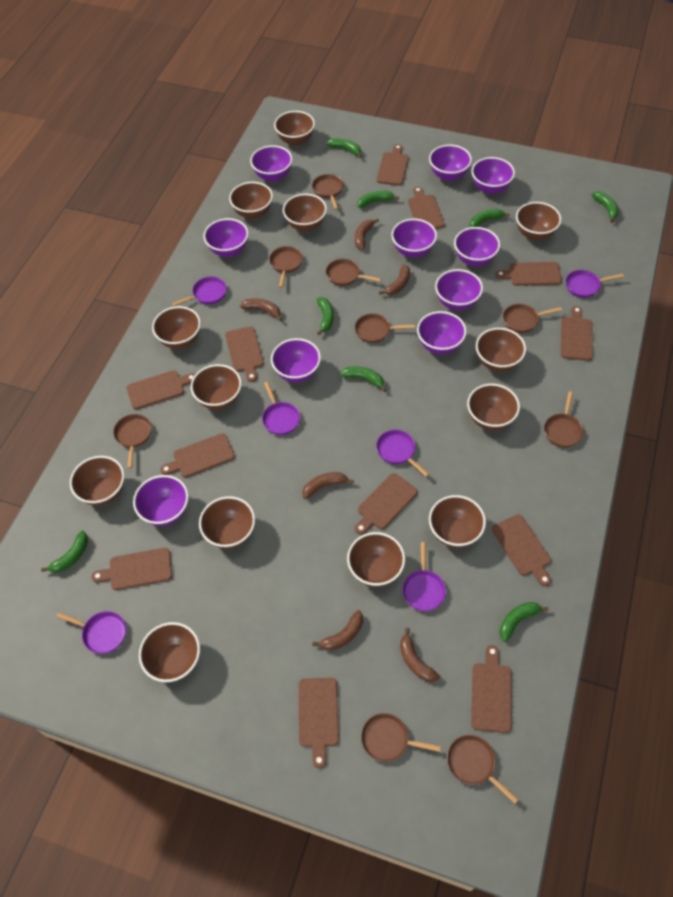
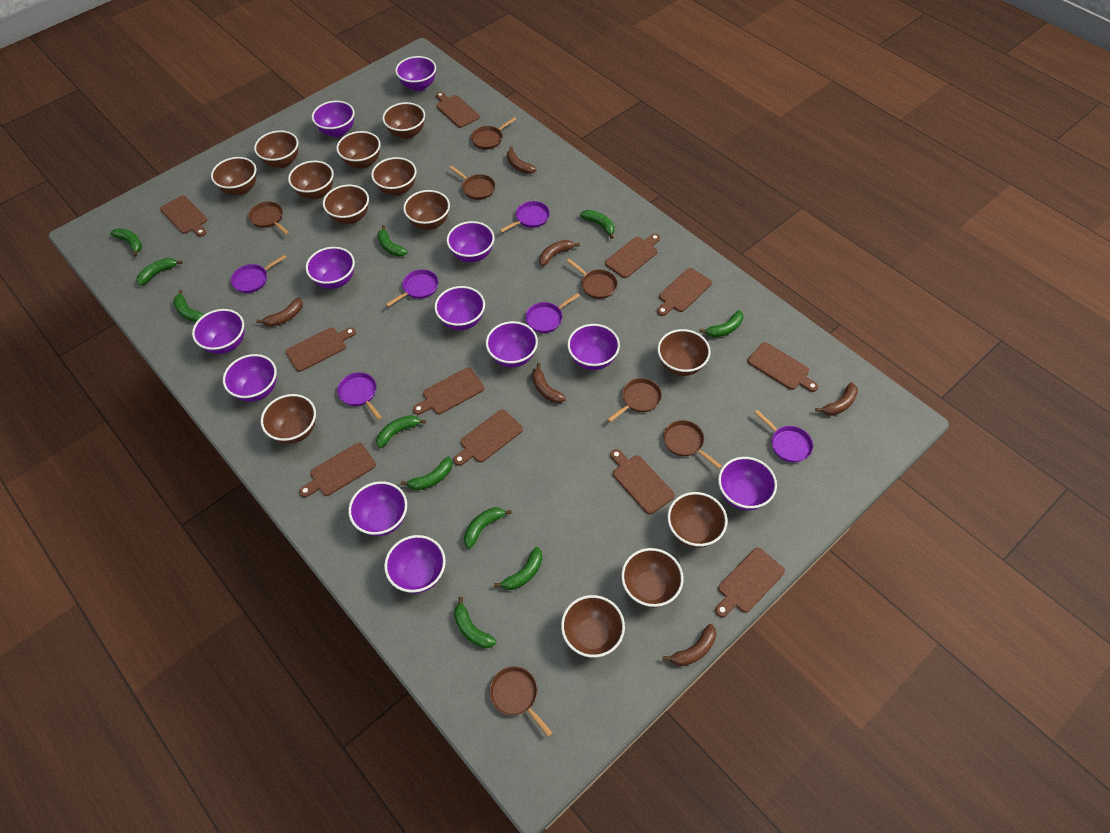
brown cutting board: [91,548,172,590] [126,370,195,409] [160,434,235,478] [225,326,264,382] [299,678,339,768] [355,473,418,535] [377,144,409,186] [408,187,445,229] [471,645,512,733] [492,515,551,586] [495,262,562,286] [561,306,592,361] = 12 -> [160,196,207,237] [286,327,356,372] [299,443,376,497] [413,368,485,415] [436,92,480,128] [454,409,523,466] [605,234,660,278] [610,449,675,515] [657,268,712,316] [715,548,785,618] [748,342,818,392] = 11
brown pan: [113,414,152,469] [269,246,303,288] [312,174,343,210] [326,259,381,286] [355,314,415,343] [361,713,441,762] [447,735,519,804] [503,304,562,333] [544,391,583,447] = 9 -> [248,201,289,234] [449,166,495,200] [471,117,516,150] [489,666,553,737] [567,259,617,299] [607,378,662,422] [663,420,722,469] = 7
green banana: [41,531,88,573] [317,297,334,335] [326,138,362,158] [340,366,386,392] [357,190,399,208] [470,209,510,227] [499,602,549,642] [592,191,619,223] = 8 -> [110,228,142,257] [136,258,183,286] [173,290,204,322] [376,415,426,448] [377,225,408,257] [401,457,452,490] [454,597,496,648] [464,507,512,549] [494,547,542,590] [580,210,614,239] [699,310,743,337] = 11
purple bowl: [133,475,189,526] [203,218,249,257] [250,145,293,182] [271,338,321,383] [391,219,437,257] [417,311,467,354] [429,145,472,181] [435,269,483,310] [454,227,500,266] [471,157,515,194] = 10 -> [192,309,244,354] [223,354,277,402] [306,247,355,289] [312,101,355,137] [348,481,407,536] [384,535,446,593] [395,56,436,91] [434,286,485,330] [447,221,494,262] [486,321,538,367] [567,324,620,370] [718,457,777,510] = 12

